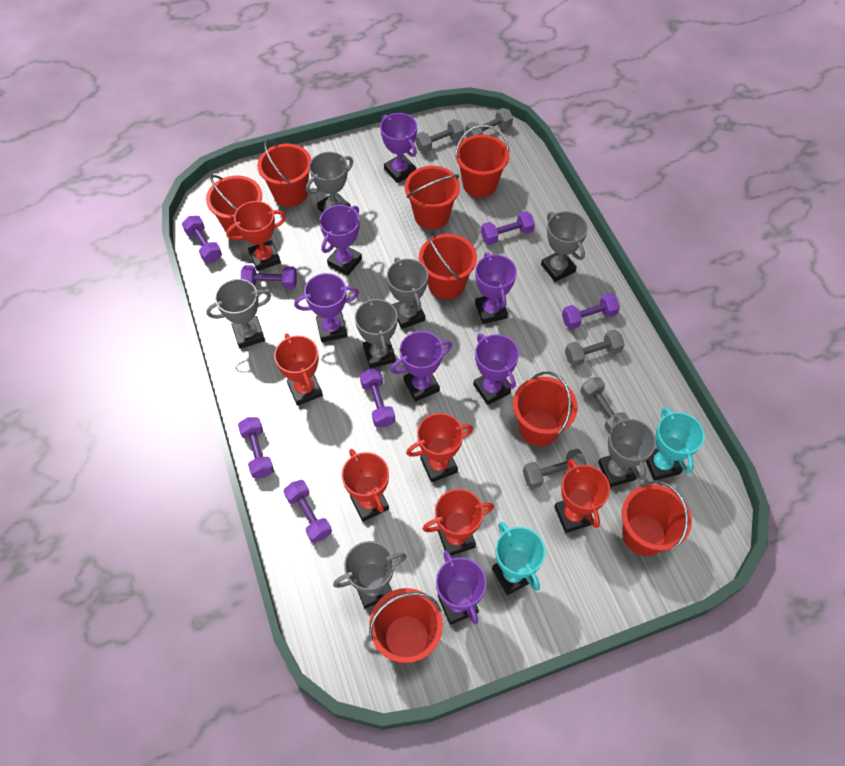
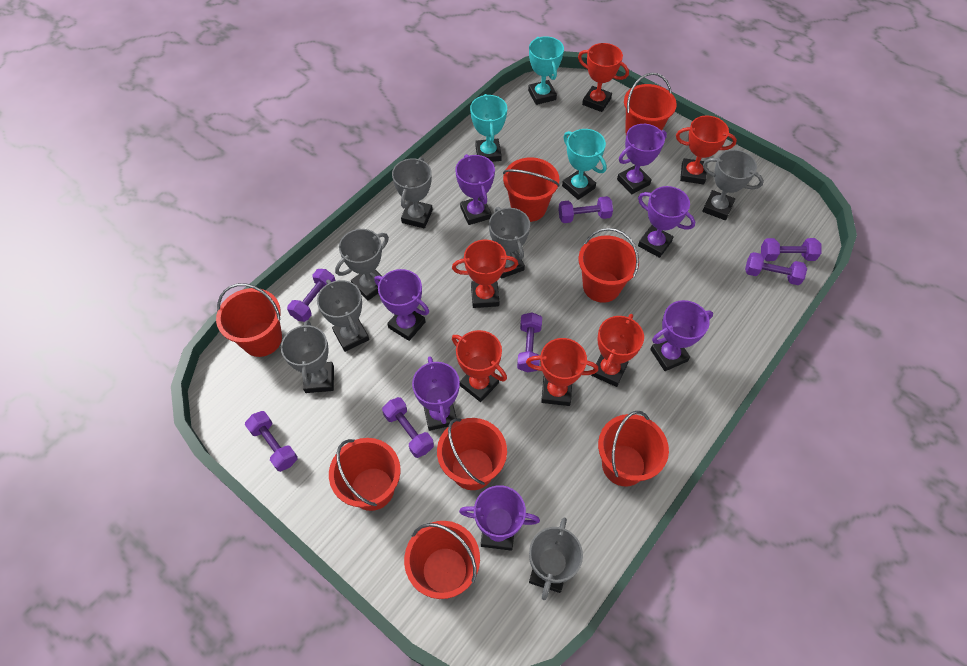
grey dumbbell: [415,119,464,153] [465,108,513,138] [523,449,587,489] [565,329,625,367] [581,377,629,434] = 5 -> none = 0
turquoise trophy: [492,522,545,595] [646,407,705,481] = 2 -> [470,94,507,162] [528,36,564,105] [562,129,607,200] = 3

